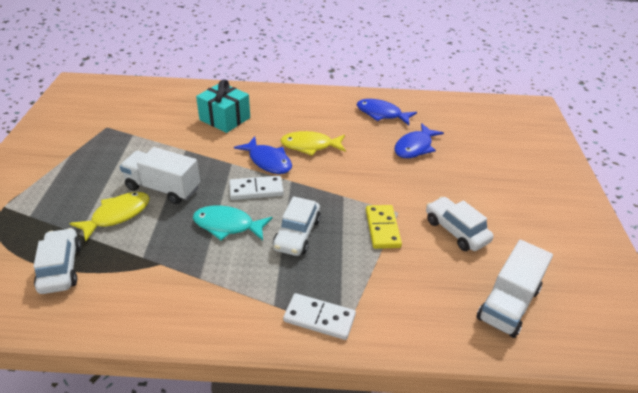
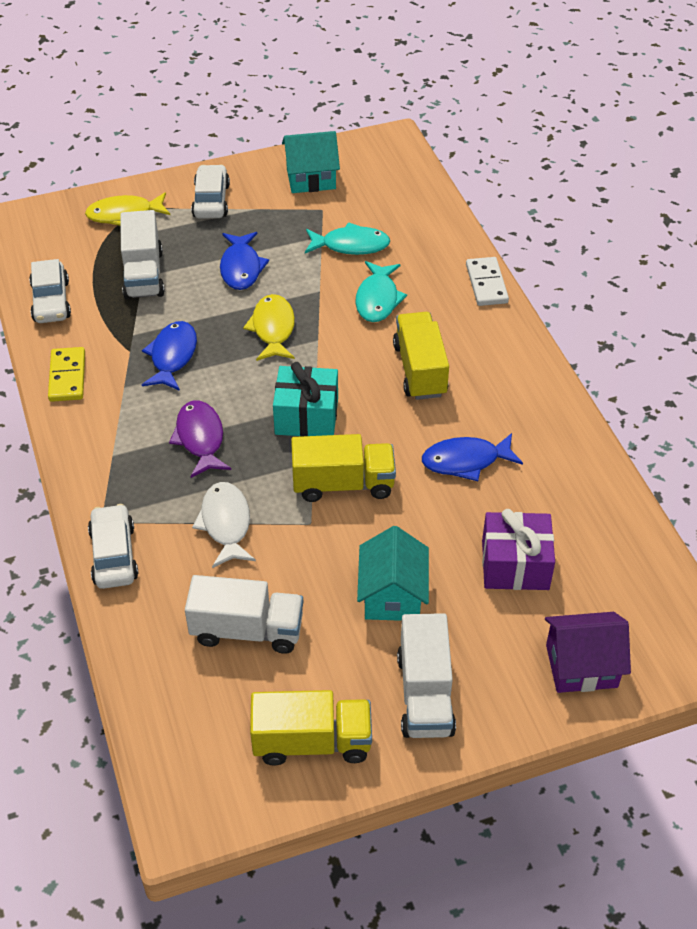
purple fish: none = 0 -> [169,401,231,478] = 1
purple gift: none = 0 -> [482,509,555,590] = 1
purple house: none = 0 -> [545,612,631,693] = 1
turquoise fish: [193,205,273,240] = 1 -> [305,222,390,255] [355,261,407,322] = 2
turquoise house: none = 0 -> [282,131,340,193] [357,526,429,621] = 2
white domino: [229,176,284,200] [283,293,356,340] = 2 -> [466,257,509,306] = 1
white fish: none = 0 -> [192,482,256,568] = 1
white truck: [120,147,200,204] [477,240,553,338] = 2 -> [120,210,165,299] [185,575,303,654] [397,613,456,738] = 3
yellow truck: none = 0 -> [250,690,372,765] [291,434,396,502] [393,312,449,400] = 3

